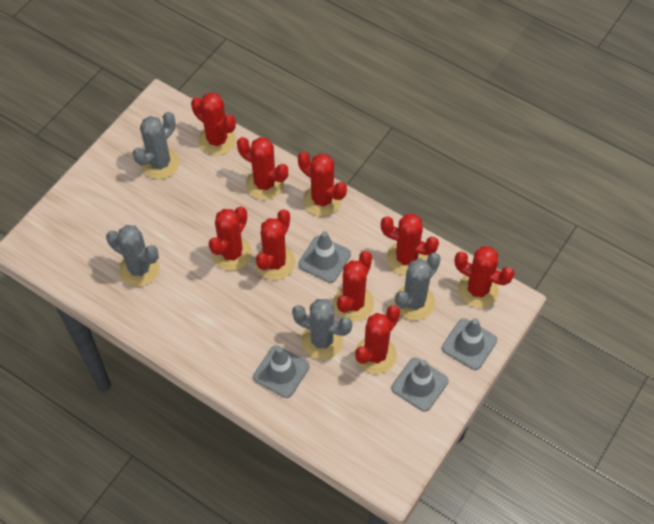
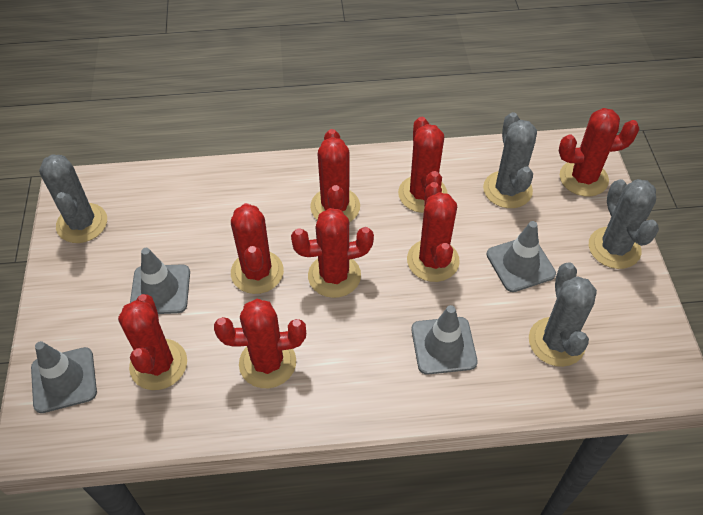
red cactus: [191,92,236,156] [209,207,252,271] [237,137,288,200] [255,209,295,280] [298,152,347,216] [333,251,374,322] [355,305,400,374] [381,214,439,276] [455,246,514,308] = 9 -> [118,294,187,390] [214,299,306,388] [231,203,284,294] [291,208,374,298] [310,129,360,222] [398,117,448,213] [407,182,460,282] [559,108,639,197] = 8

